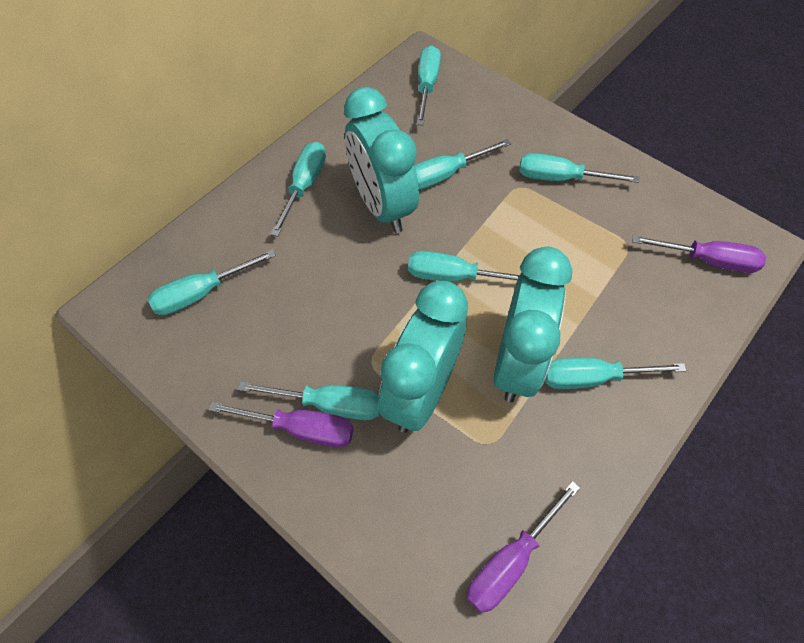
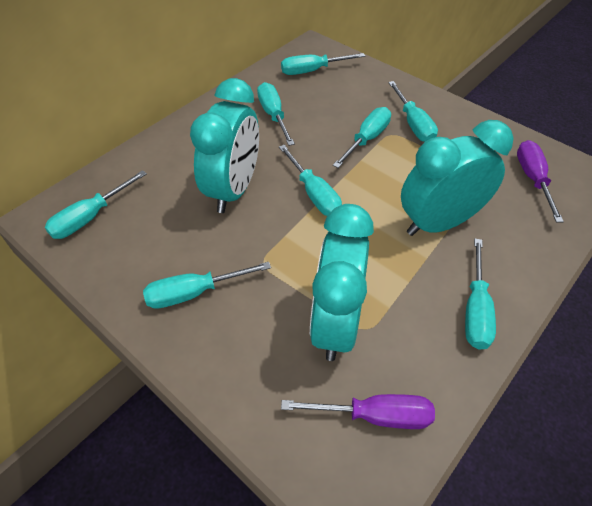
purple screwdriver: [208,402,354,448] [467,481,580,613] [632,235,766,273] = 3 -> [281,394,435,429] [517,140,564,223] = 2

